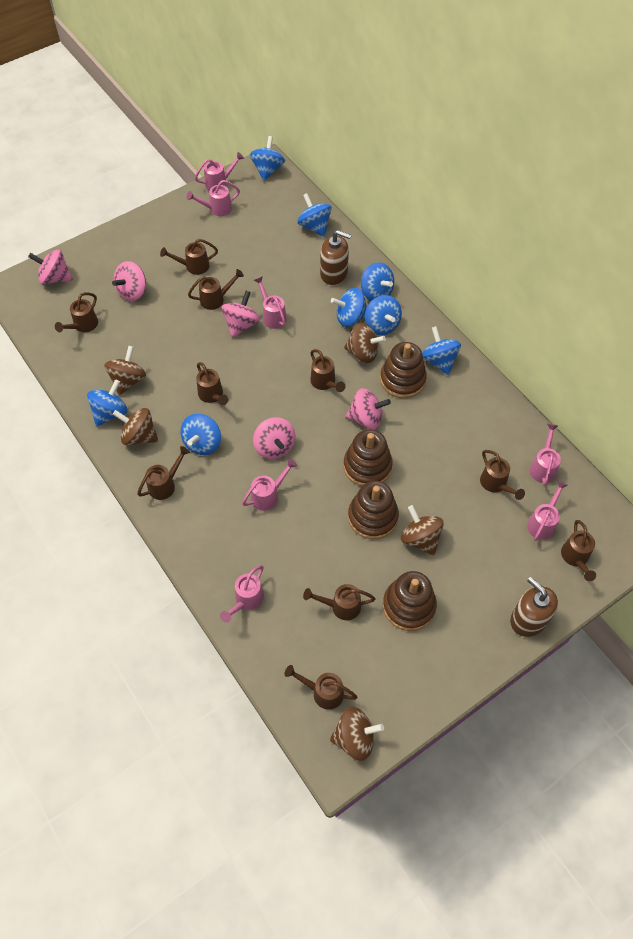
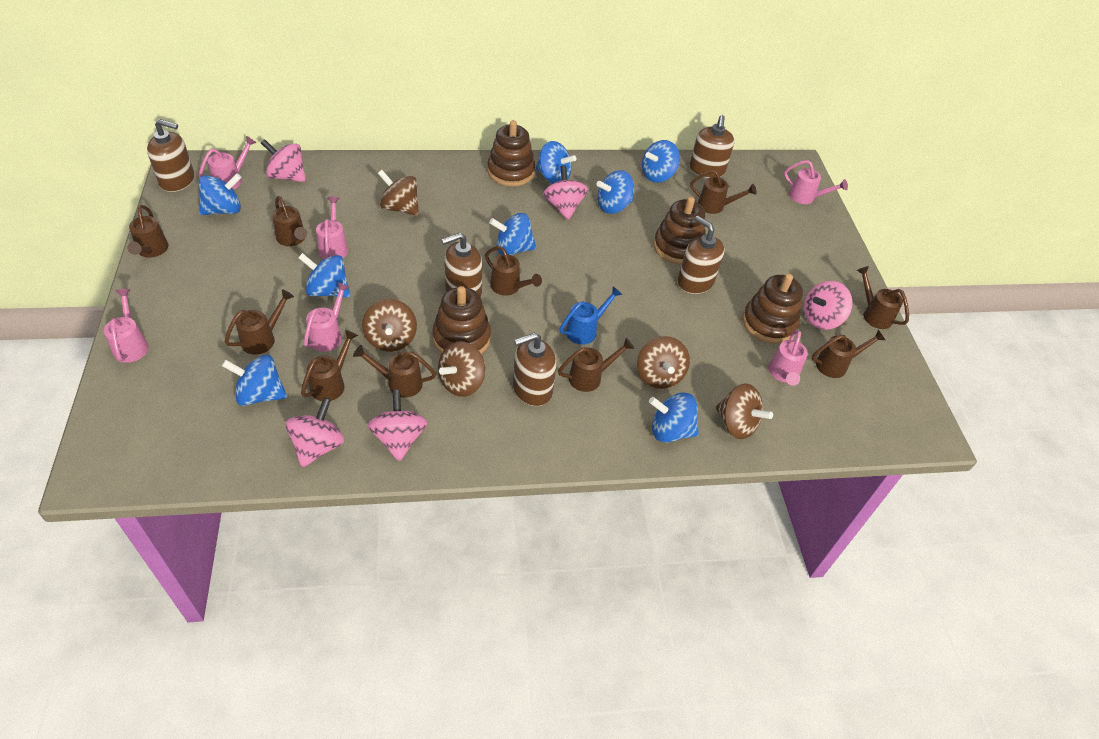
blue watering can: none = 0 -> [560,286,623,345] = 1
brown soap dispenser: [320,230,352,285] [510,577,558,637] = 2 -> [147,119,194,192] [441,233,483,297] [513,332,557,406] [678,216,724,294] [690,115,734,178] = 5
pink watering can: [186,180,240,216] [195,152,244,191] [220,565,264,623] [242,459,297,511] [254,276,287,329] [527,480,568,541] [529,424,561,485] = 7 -> [104,289,149,363] [199,136,257,190] [304,282,350,352] [316,197,348,259] [769,330,808,386] [784,160,848,204] = 6

